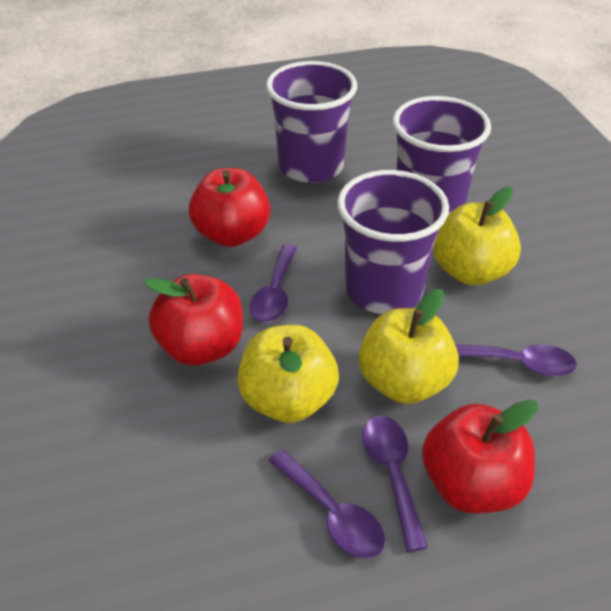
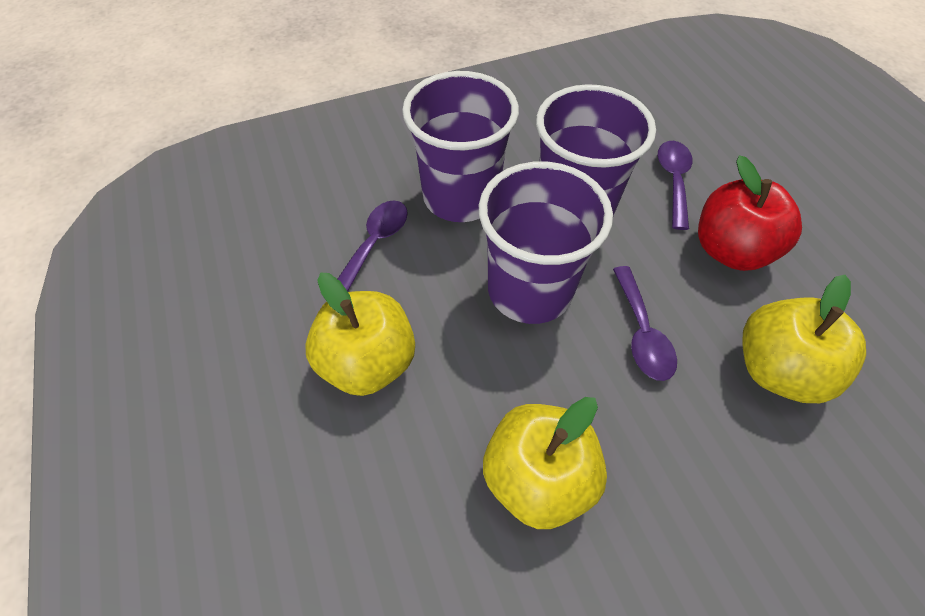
purple spoon: [249,244,297,323] [268,449,385,559] [362,416,428,552] [455,344,577,376] = 4 -> [338,201,408,292] [613,266,677,381] [658,141,692,230] = 3
red apple: [144,274,243,365] [189,168,270,247] [422,399,538,513] = 3 -> [698,155,802,271] = 1

